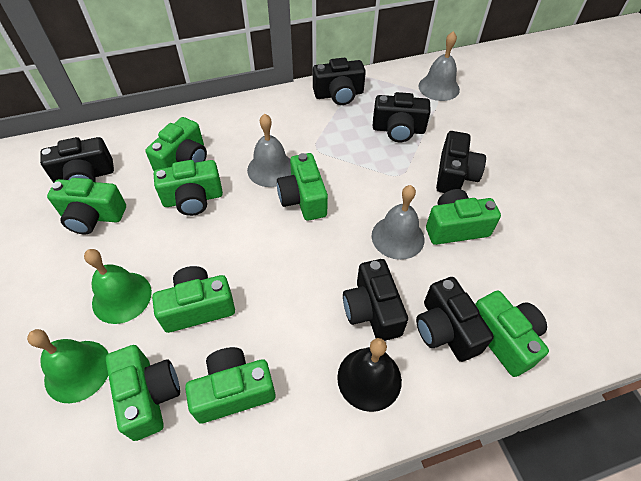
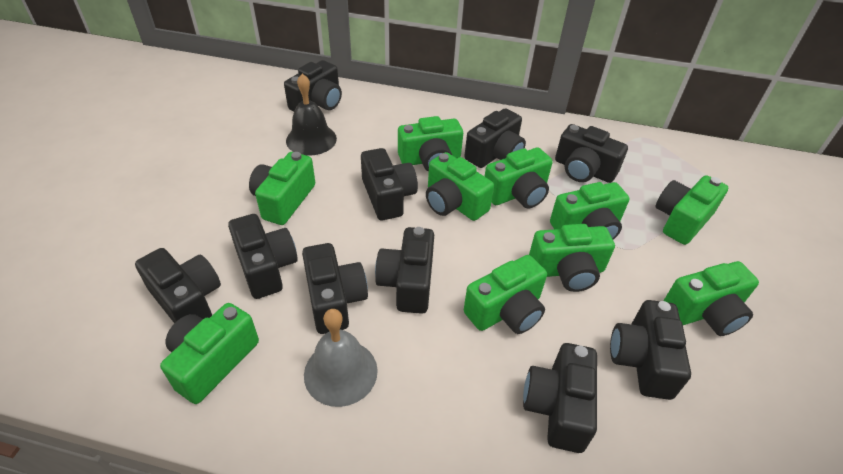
black camera: [40,137,114,183] [313,58,366,105] [343,259,408,341] [373,92,431,142] [416,277,494,362] [436,131,486,193] = 6 -> [135,248,221,323] [228,214,298,299] [284,60,342,111] [302,243,368,334] [361,148,418,220] [375,227,434,314] [464,108,526,168] [523,343,597,453] [555,124,628,183] [610,300,691,400] = 10
green bell: [27,329,109,403] [84,249,152,324] = 2 -> none = 0
green camera: [47,178,126,234] [106,345,180,441] [145,117,207,171] [152,266,235,333] [154,160,223,216] [185,347,276,423] [277,153,328,221] [426,189,501,245] [475,291,549,377] = 9 -> [160,303,259,404] [249,152,315,225] [398,116,463,172] [426,152,494,221] [464,255,547,334] [485,147,553,208] [529,224,615,292] [550,182,629,240] [656,175,728,245] [664,261,759,336] = 10
grey bell: [247,114,291,187] [371,185,424,260] [418,31,460,101] = 3 -> [304,309,378,407] = 1

